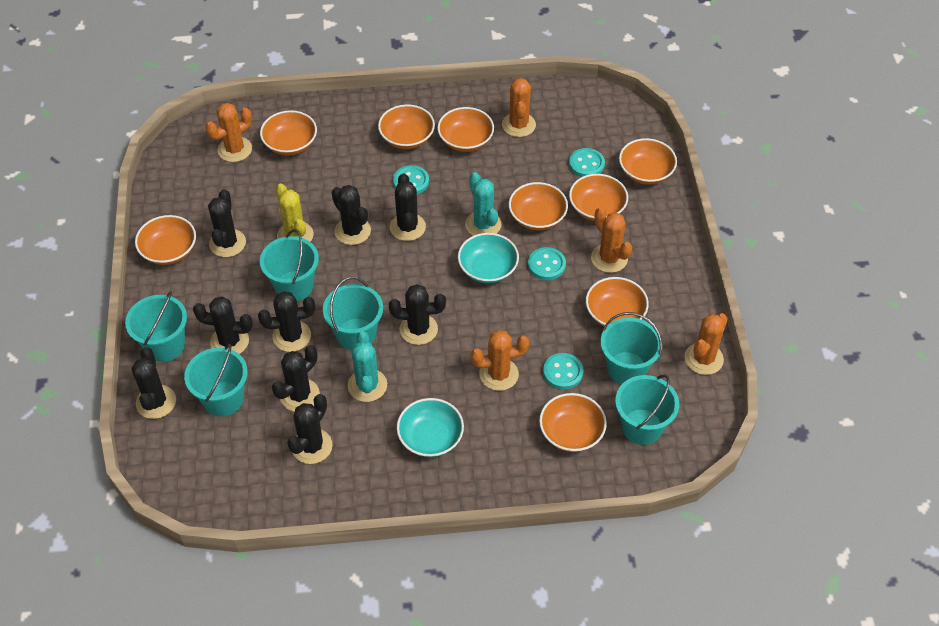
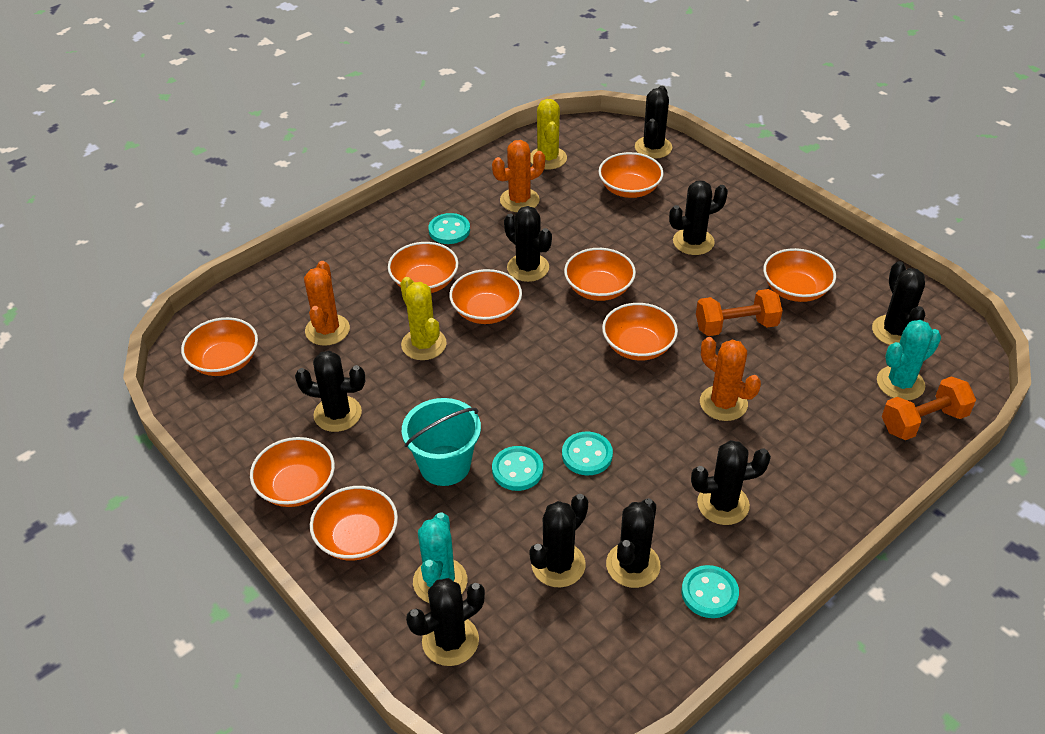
orange cactus: [206,103,252,162] [471,330,529,391] [502,78,536,137] [591,207,632,273] [685,313,728,375] = 5 -> [304,261,350,346] [492,140,545,212] [700,337,761,421] = 3
orange dumbbell: none = 0 -> [696,289,783,336] [882,376,976,440] = 2
turquoise bowl: [397,398,464,457] [458,233,519,283] = 2 -> none = 0
turquoise bucket: [125,291,187,362] [184,344,248,416] [260,229,319,301] [323,277,383,350] [600,312,662,385] [615,375,679,445] = 6 -> [402,398,481,486] = 1
yellow cactus: [276,183,314,242] = 1 -> [400,277,447,360] [531,99,567,169] = 2

